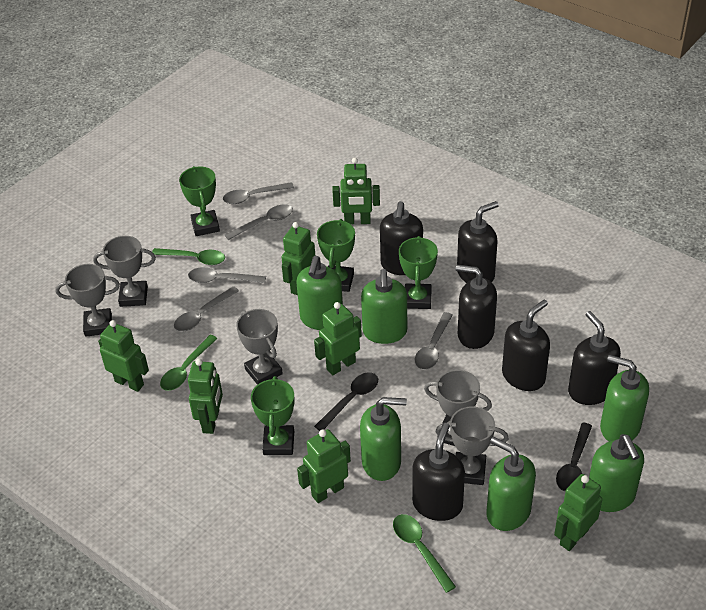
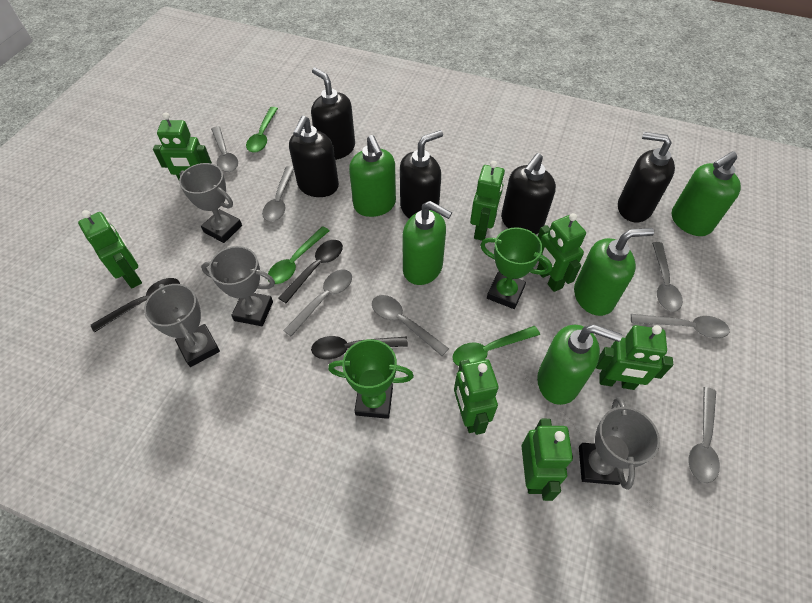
black soap dispenser: [380,201,423,275] [412,423,465,521] [456,265,497,349] [457,201,499,283] [502,300,550,391] [568,311,621,405] = 6 -> [289,116,339,197] [311,67,355,160] [400,130,443,219] [501,153,556,234] [618,132,675,222] = 5
black spoon: [314,372,378,431] [556,423,592,492] = 2 -> [91,278,180,333] [279,240,343,303] [311,336,408,359] = 3
green soap dispenser: [296,256,343,330] [360,397,407,481] [361,269,407,344] [486,437,536,531] [589,434,644,512] [600,355,649,442] = 6 -> [349,135,396,217] [402,201,452,285] [537,324,622,405] [574,228,654,316] [672,151,741,236] = 5
green trophy: [179,166,220,236] [251,376,295,455] [317,219,355,292] [399,236,438,309] = 4 -> [328,339,414,419] [480,227,552,309] = 2
grey spoon: [174,286,239,332] [188,267,266,283] [223,182,294,204] [225,204,293,240] [415,312,453,370] = 5 -> [211,126,238,172] [262,166,294,222] [283,269,352,337] [372,295,449,356] [631,314,730,338] [652,242,683,312] [689,387,720,483] = 7
grey trophy: [55,264,120,337] [93,236,156,307] [236,309,283,385] [424,370,492,446] [436,406,508,485] = 5 -> [144,284,220,367] [179,163,242,243] [201,246,275,326] [579,397,660,490] = 4

